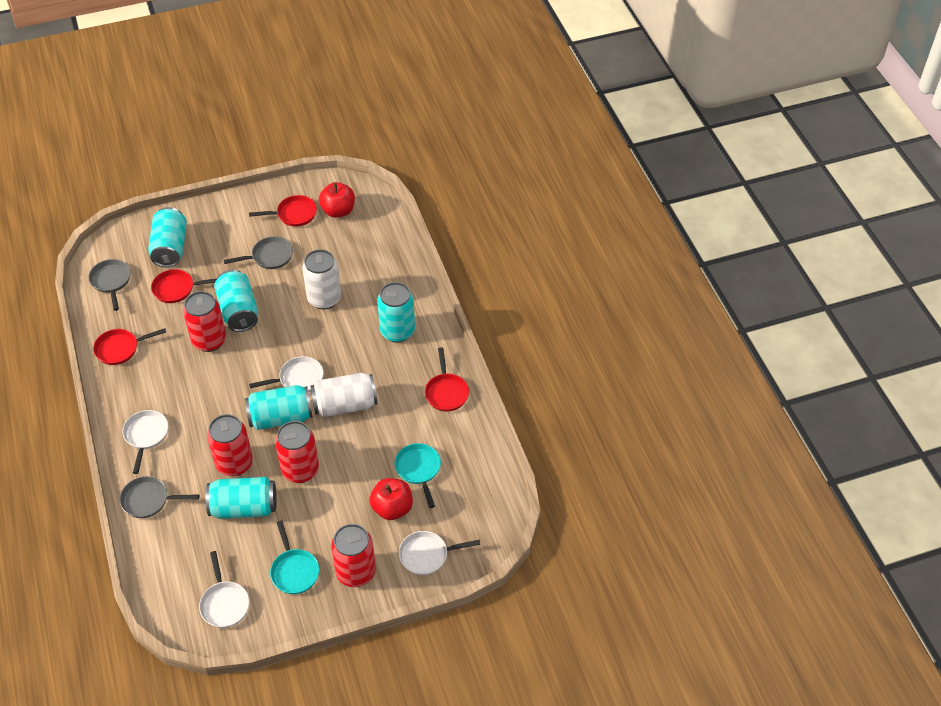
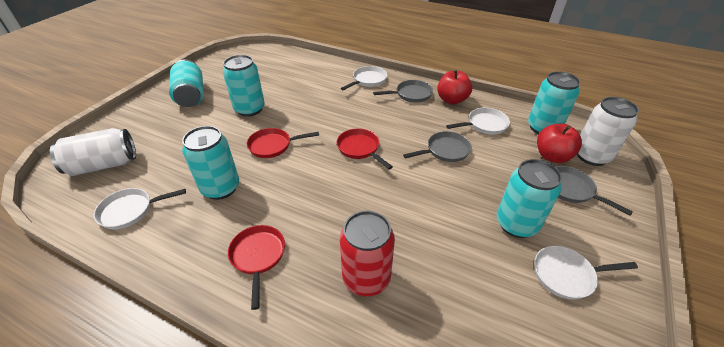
red can: [183,291,226,352] [207,414,253,476] [275,421,319,483] [331,524,376,587] = 4 -> [340,211,395,296] = 1
red pan: [93,328,166,365] [151,269,217,303] [249,195,317,227] [425,347,469,412] = 4 -> [228,225,285,310] [247,128,319,158] [337,129,393,169] = 3
turquoise pan: [270,520,319,594] [395,443,441,508] = 2 -> none = 0

